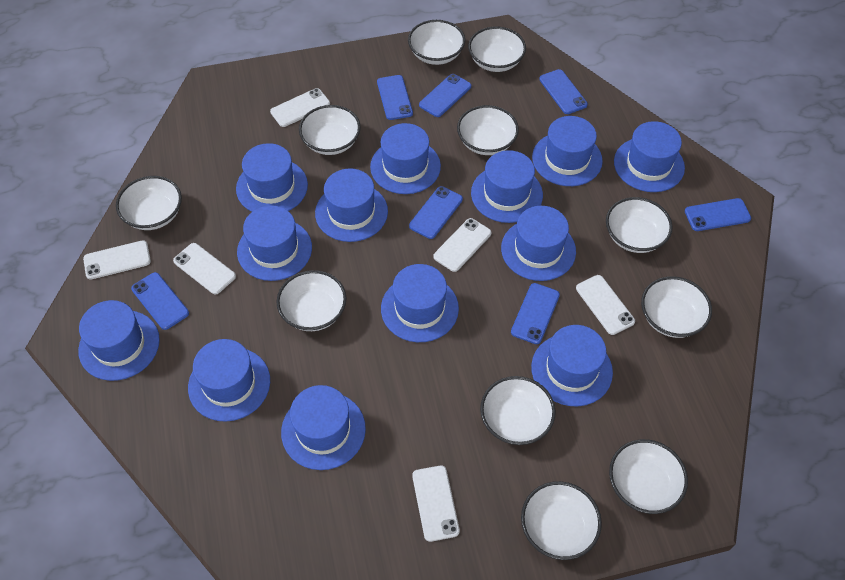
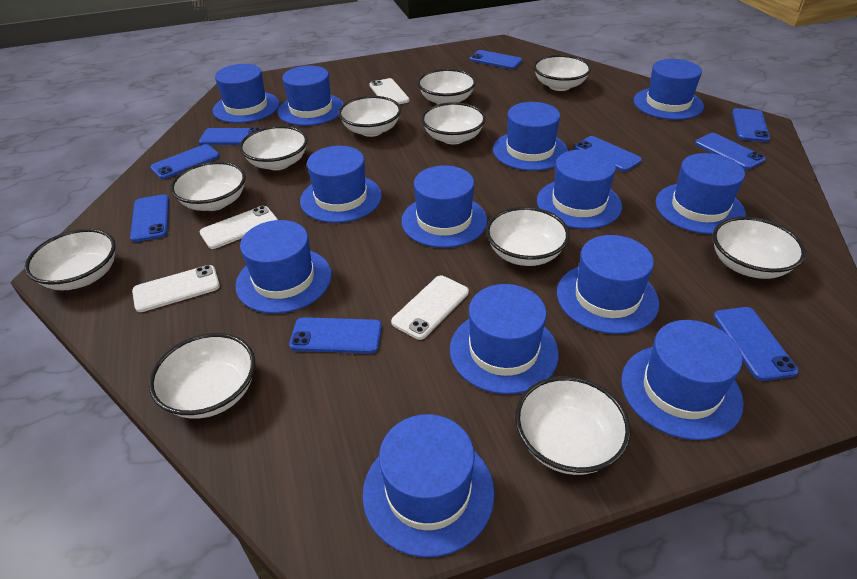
blue phone: [131,272,189,330] [377,75,413,120] [409,186,463,239] [419,74,471,117] [511,283,560,344] [539,69,588,114] [685,198,751,231] = 7 -> [130,194,169,242] [151,144,220,179] [199,128,261,145] [289,317,382,354] [470,50,522,69] [574,136,642,172] [695,133,766,170] [713,307,799,381] [732,108,770,142] = 9
white phone: [83,240,151,280] [173,243,236,295] [270,88,330,127] [412,466,460,542] [433,218,491,272] [576,275,635,335] = 6 -> [132,265,220,312] [200,206,278,249] [369,78,410,104] [391,276,469,340] = 4

